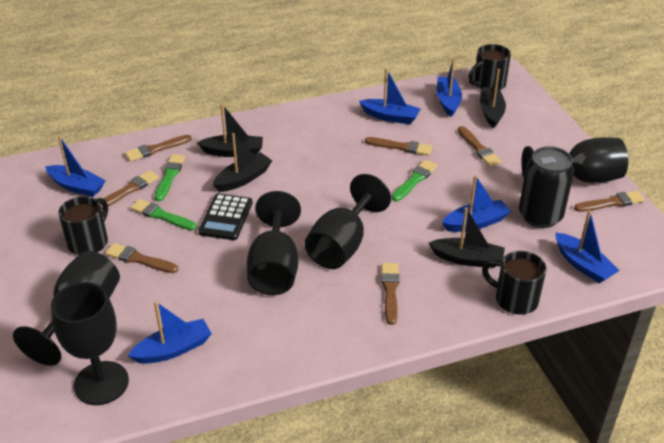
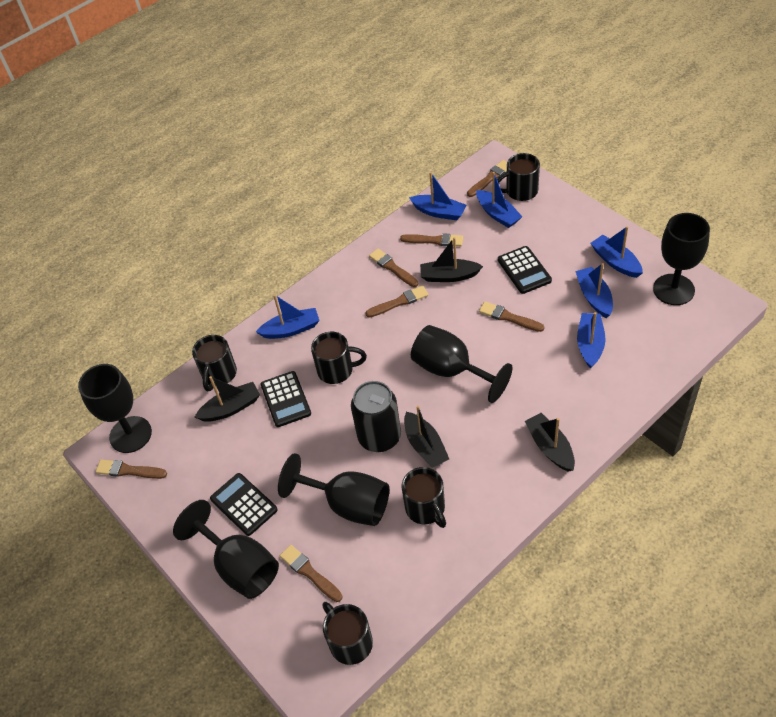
black calculator: [198,194,253,240] = 1 -> [210,473,278,536] [261,371,311,427] [498,246,552,294] = 3
black mug: [58,196,108,255] [468,44,511,90] [482,251,546,315] = 3 -> [192,335,237,391] [311,332,367,384] [322,602,373,665] [402,467,446,528] [497,153,540,201] = 5
green brush: [130,199,197,230] [155,154,185,201] [392,160,437,201] = 3 -> none = 0

